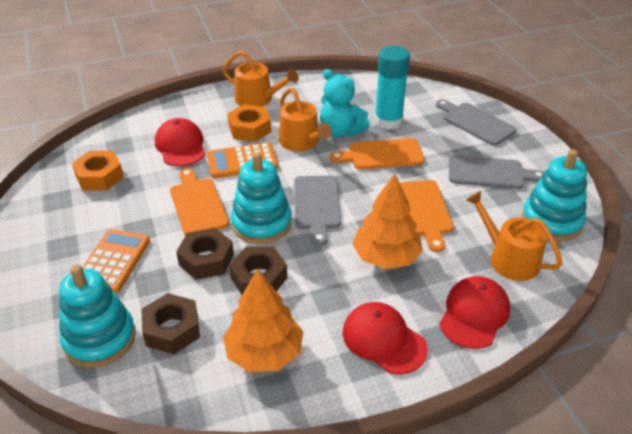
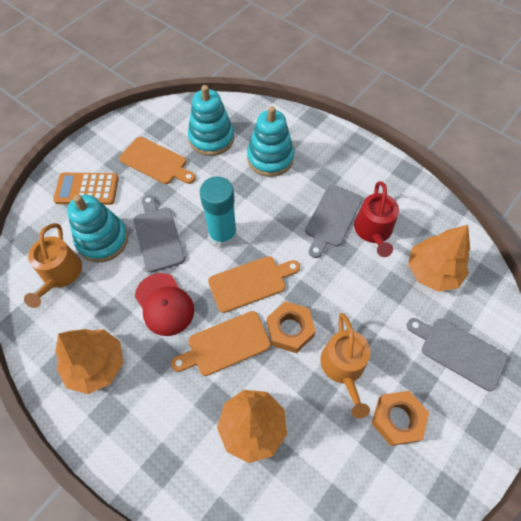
brown nut: [141,293,200,354] [176,228,234,280] [229,247,287,295] = 3 -> none = 0
orange calculator: [82,229,150,294] [207,142,278,178] = 2 -> [53,173,119,205] = 1
orange tree: [223,269,303,372] [352,174,423,269] = 2 -> [55,329,123,394] [217,390,287,463] [408,225,470,292] = 3
orange watering can: [223,51,299,107] [279,88,332,151] [466,191,563,281] = 3 -> [24,223,82,308] [321,313,370,419] = 2
red cap: [155,118,205,166] [342,302,428,375] [439,276,510,349] = 3 -> [135,273,194,336] = 1
red watering can: none = 0 -> [354,181,399,257] = 1
turquoise teddy bear: [320,69,370,137] = 1 -> none = 0

